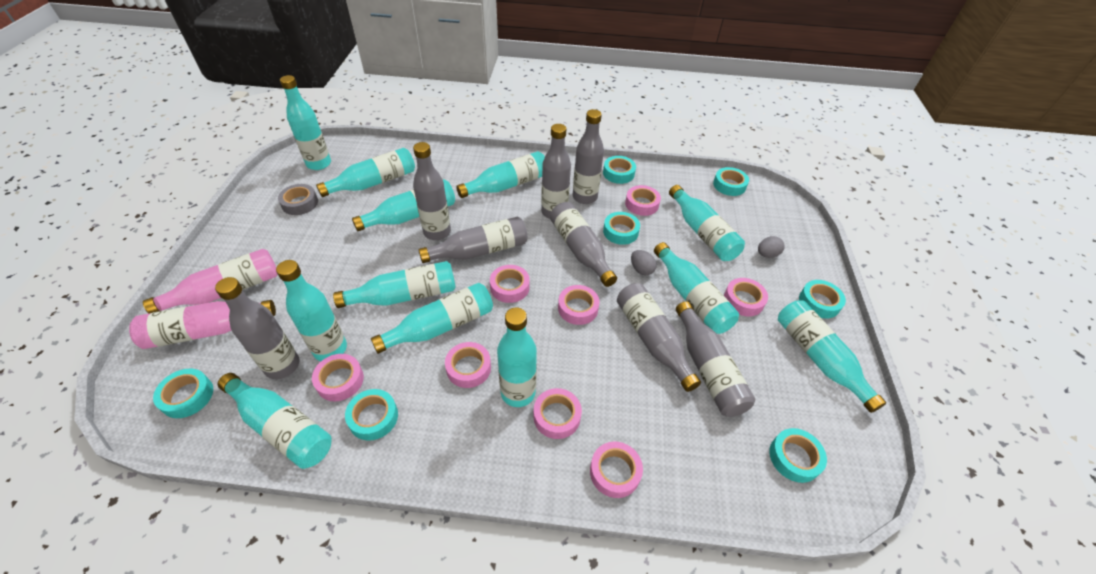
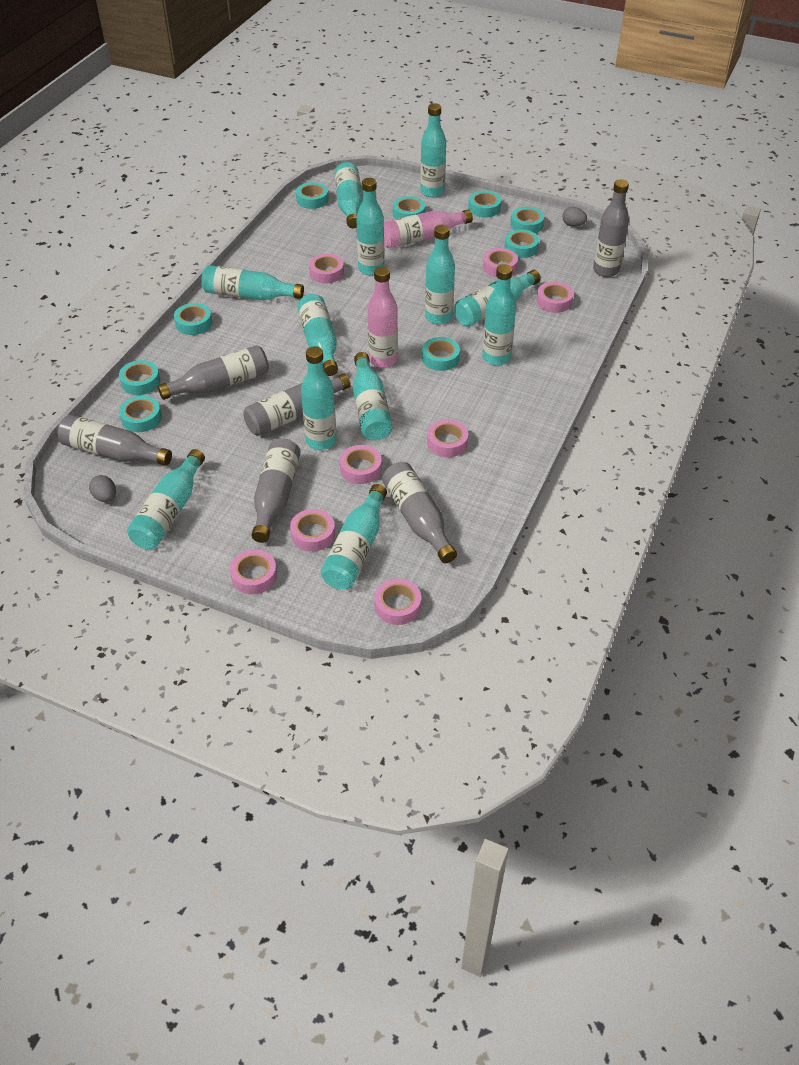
grey bottle: [215,277,300,379] [413,142,451,240] [418,217,527,263] [541,124,571,219] [550,202,617,287] [573,109,604,204] [617,283,701,392] [676,301,755,417] = 8 -> [57,414,172,466] [158,345,269,400] [243,374,351,436] [251,438,301,543] [382,462,457,563] [593,179,629,277] = 6
grey tape: [278,184,318,215] = 1 -> none = 0
turquoise tape: [153,368,213,418] [345,389,398,441] [603,156,636,184] [603,212,640,245] [713,167,749,196] [769,428,827,483] [799,280,846,318] = 7 -> [119,360,160,395] [119,396,162,432] [174,303,212,335] [296,182,329,209] [393,196,425,219] [422,337,460,371] [468,190,501,217] [504,229,539,258] [510,207,544,233] = 9

